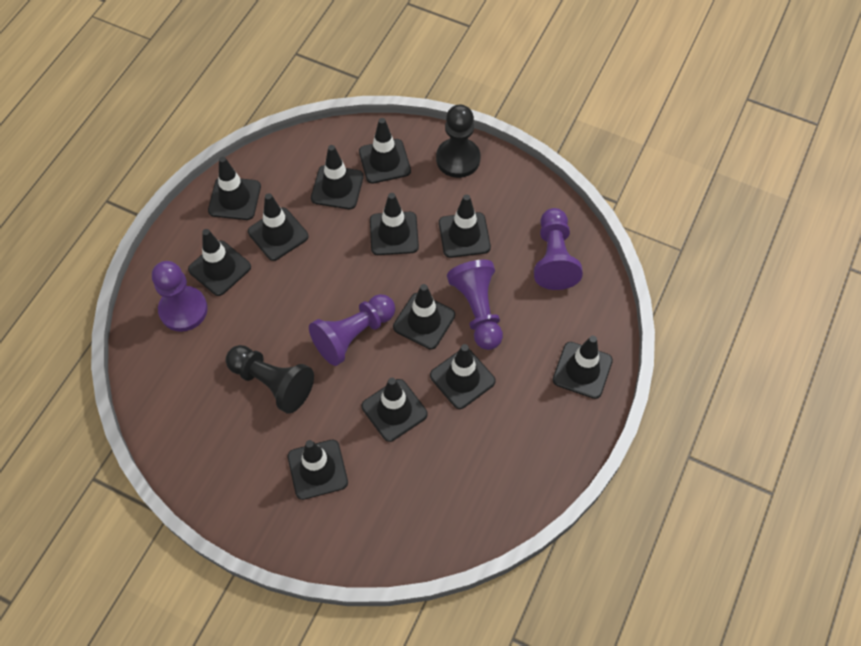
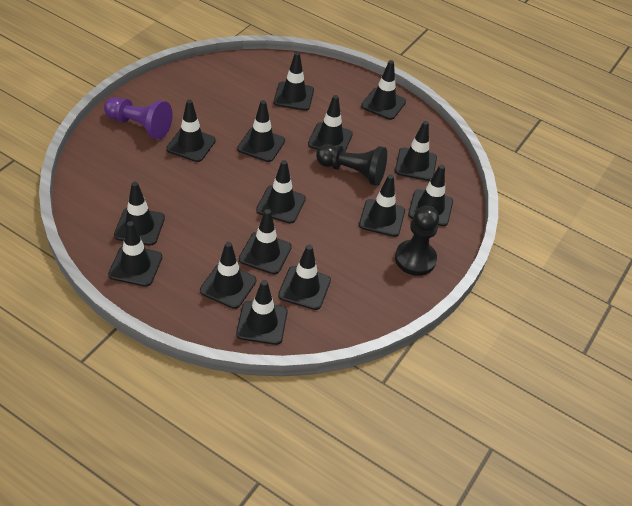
black traffic cone: [188,229,251,296] [208,156,261,220] [248,193,309,261] [288,440,348,500] [311,145,364,209] [359,118,411,184] [362,378,428,442] [370,193,419,255] [393,284,455,349] [430,344,496,409] [439,194,491,258] [553,336,613,399] = 12 -> [108,221,162,287] [114,182,165,245] [166,100,216,162] [200,242,256,309] [236,280,287,345] [237,100,285,162] [239,209,292,274] [256,160,306,224] [274,52,314,111] [278,245,331,310] [308,95,353,152] [359,174,405,237] [361,60,406,120] [395,121,437,181] [408,165,453,226] = 15
purple pawn: [152,261,208,332] [309,294,395,366] [447,260,503,350] [534,208,583,290] = 4 -> [104,97,173,139] = 1

